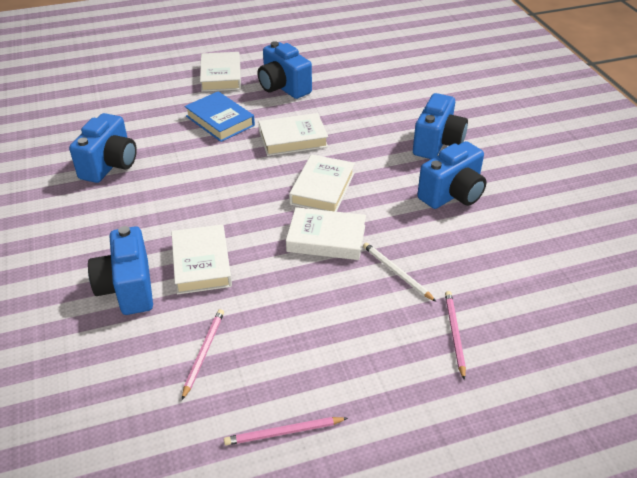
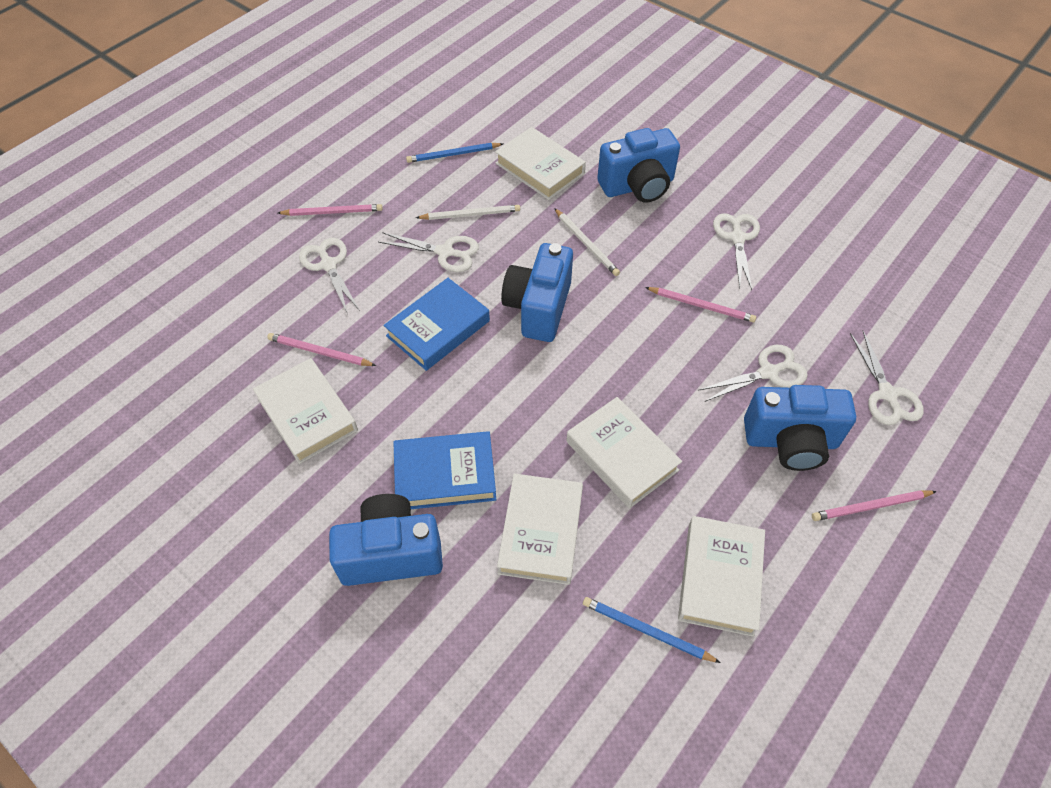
blue book: [184,91,255,142] = 1 -> [383,278,490,371] [393,431,497,509] = 2
blue camera: [69,113,137,183] [88,226,153,315] [258,41,312,99] [413,93,468,159] [417,141,487,209] = 5 -> [329,494,443,586] [501,243,573,342] [597,128,680,203] [744,385,856,471] = 4
blue pencil: none = 0 -> [406,143,503,163] [583,597,721,663] = 2
pink pencil: [182,309,224,400] [224,417,348,445] [445,291,466,380] = 3 -> [267,333,376,366] [278,204,383,216] [645,287,756,322] [812,490,937,521] = 4
white pencil: [363,243,436,302] = 1 -> [416,205,520,220] [554,208,620,276] = 2
white scissors: none = 0 -> [299,238,360,315] [378,232,479,272] [699,345,808,402] [713,213,760,290] [850,331,924,425] = 5

